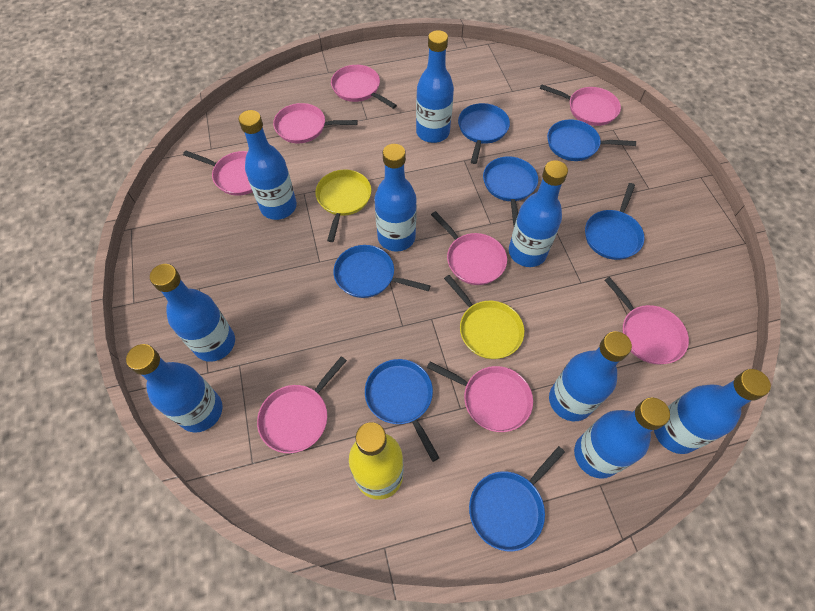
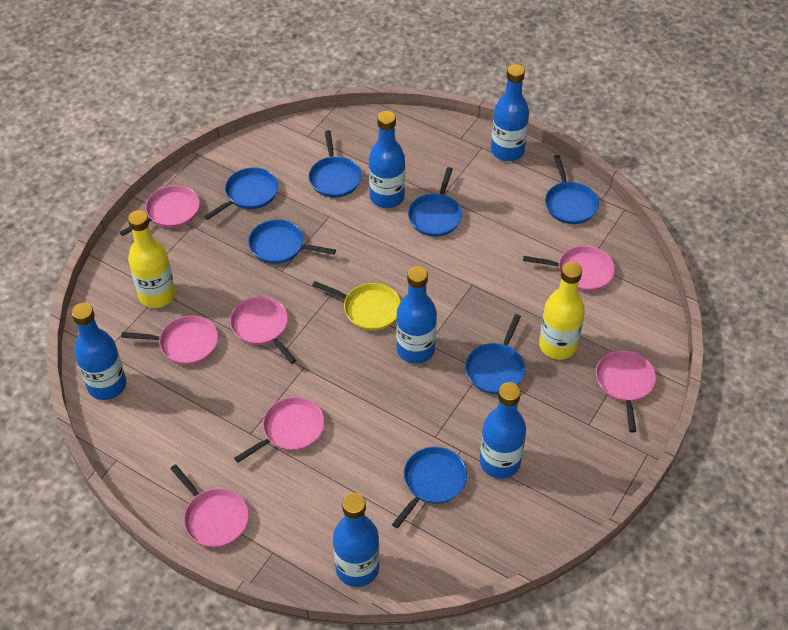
blue bottle: [126,344,223,433] [150,264,235,362] [238,110,297,220] [374,144,417,252] [416,30,454,143] [509,160,568,267] [549,331,632,421] [574,397,670,479] [654,369,771,454] = 9 -> [72,303,126,400] [333,493,379,587] [369,111,405,208] [396,266,437,364] [480,382,526,479] [491,64,529,161] = 6
pink pan: [183,151,253,196] [257,356,347,453] [273,103,358,143] [331,65,397,109] [427,362,533,432] [431,211,507,285] [540,84,621,126] [604,277,689,364] = 8 -> [119,185,200,236] [121,315,218,365] [170,464,249,548] [230,297,297,364] [234,397,324,463] [523,246,615,291] [596,350,656,432] = 7
yellow bottle: [349,422,403,500] = 1 -> [128,210,176,308] [539,262,585,360] = 2
yellow pan: [315,170,371,242] [444,275,524,359] = 2 -> [312,281,401,331] = 1

